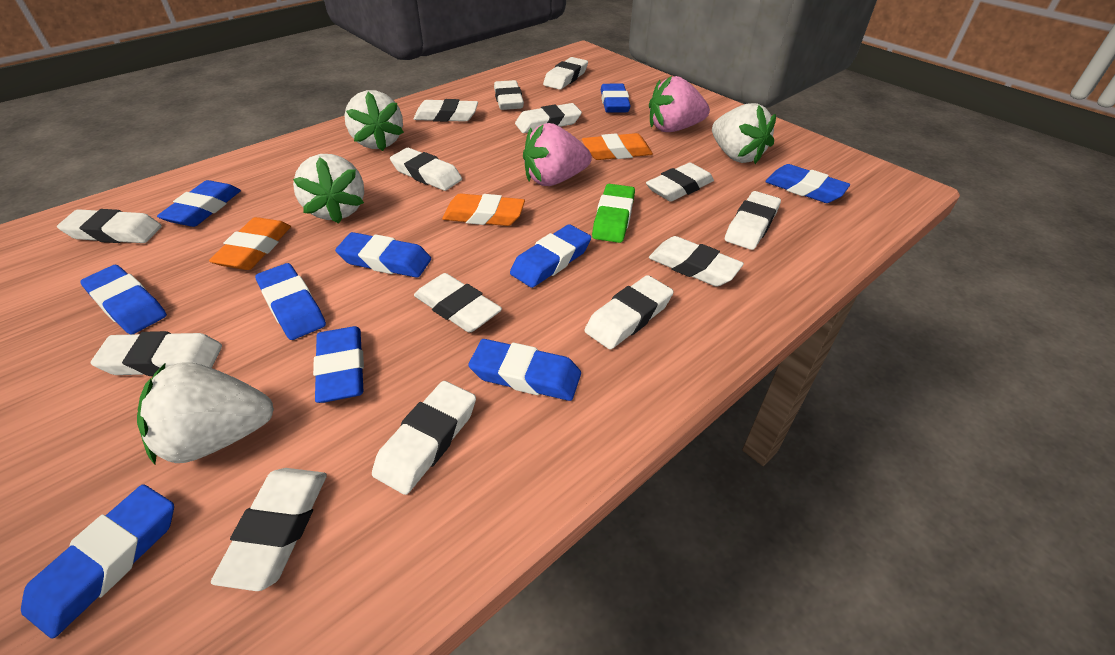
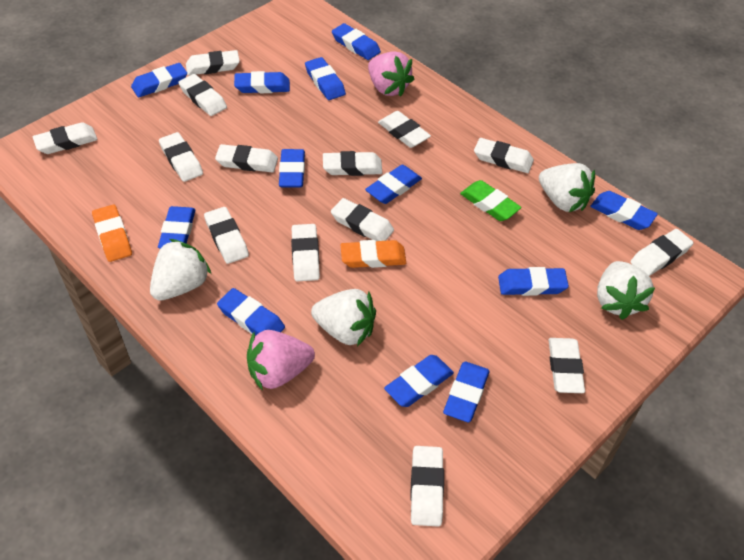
blue eraser: [21,484,174,639] [80,265,167,335] [157,180,241,227] [255,263,326,340] [313,326,364,403] [335,232,431,278] [468,339,581,401] [510,224,591,288] [601,84,631,113] [765,164,850,203] = 10 -> [131,63,187,97] [158,206,196,249] [217,288,285,335] [234,71,290,93] [279,149,305,188] [305,57,346,100] [332,23,381,60] [365,165,422,204] [384,355,454,407] [443,362,490,422] [498,267,569,296] [590,191,658,230] = 12
orange eraser: [209,217,291,270] [442,193,525,226] [582,133,653,160] = 3 -> [92,205,132,262] [341,240,406,268] = 2

